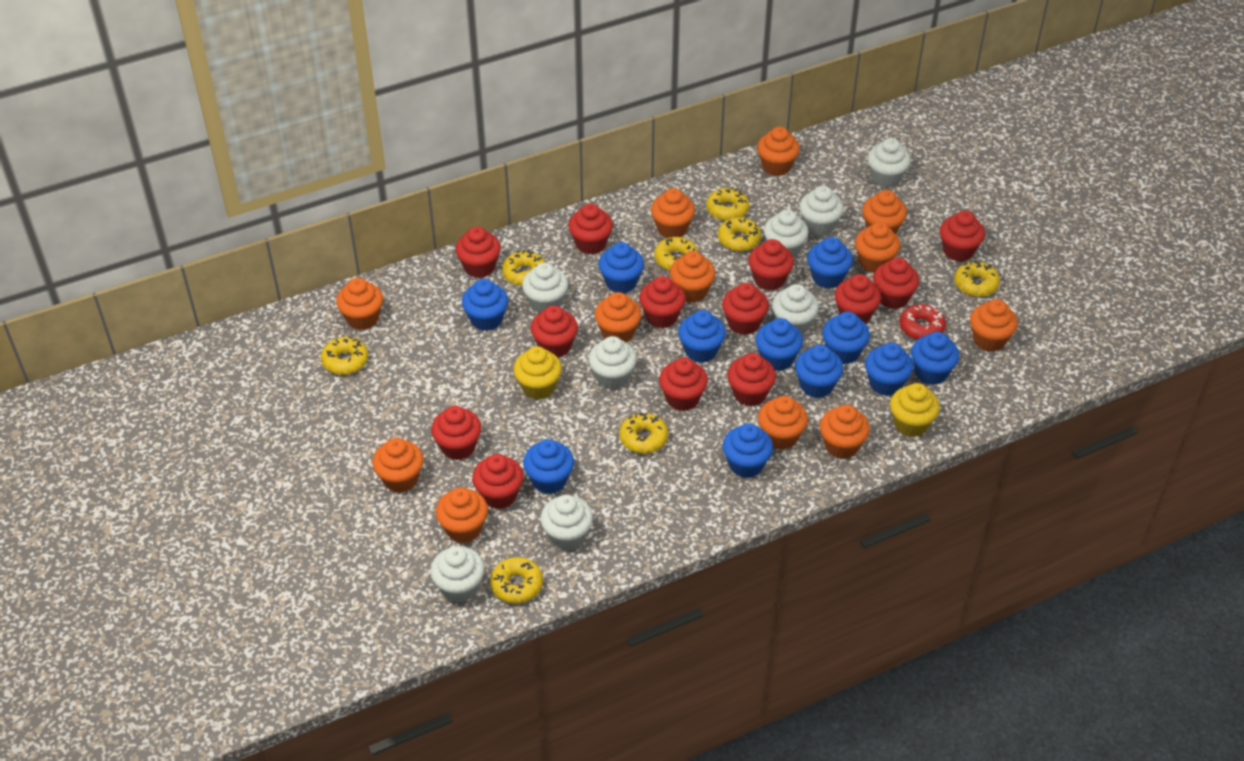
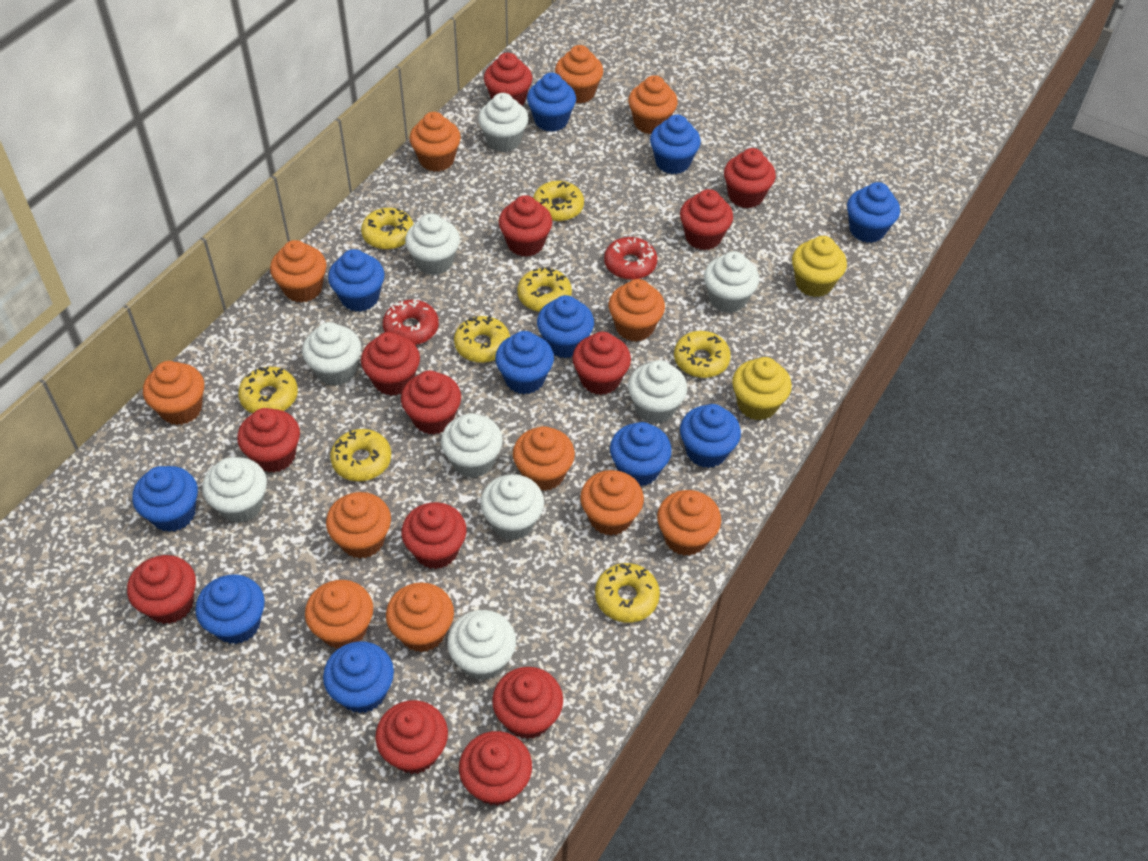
red donut: [899,304,946,340] = 1 -> [383,299,439,345] [604,237,657,280] = 2
white cupcake: [430,546,485,603] [522,263,568,313] [541,495,593,550] [588,336,637,390] [764,210,808,258] [772,284,819,335] [799,186,844,236] [868,138,911,188] = 8 -> [202,457,267,523] [302,322,361,386] [405,213,460,275] [441,413,503,478] [447,610,516,680] [478,93,528,152] [480,474,544,540] [628,360,687,424] [704,251,759,313] = 9

